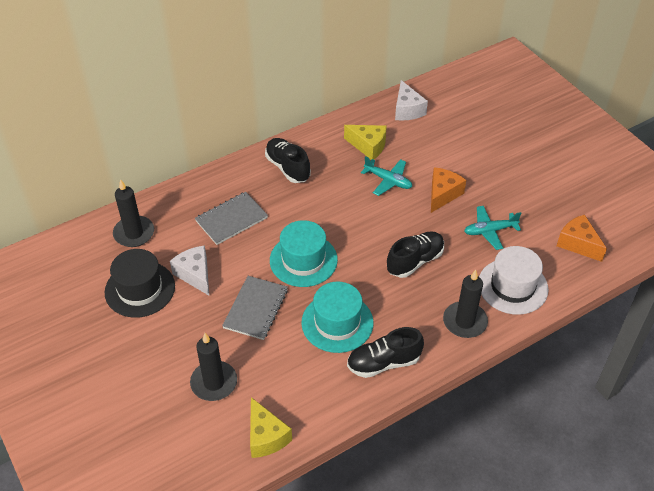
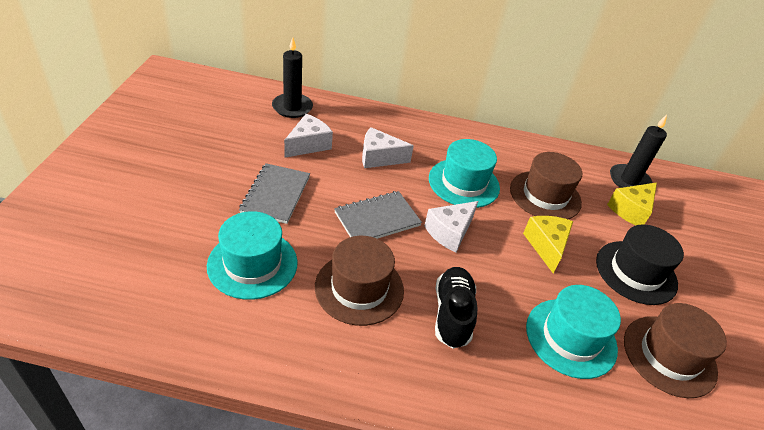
black candle: [113,179,154,247] [190,333,237,401] [443,270,488,338] = 3 -> [272,37,313,118] [610,115,667,188] = 2
black shoe: [265,138,311,183] [347,327,424,378] [387,231,444,278] = 3 -> [435,267,477,349] = 1
brown hat: none = 0 -> [315,236,404,326] [510,152,582,219] [624,303,727,398] = 3
orange cheese: [431,167,466,213] [557,215,607,262] = 2 -> none = 0
turquoise hat: [270,220,338,287] [301,282,373,353] = 2 -> [207,211,298,300] [429,139,500,208] [526,285,621,379] = 3
turquoise plane: [361,156,412,196] [464,206,521,250] = 2 -> none = 0
white cheese: [170,245,209,296] [395,80,428,120] = 2 -> [284,114,333,158] [362,127,414,168] [424,201,478,252] = 3
white hat: [479,246,549,315] = 1 -> none = 0

